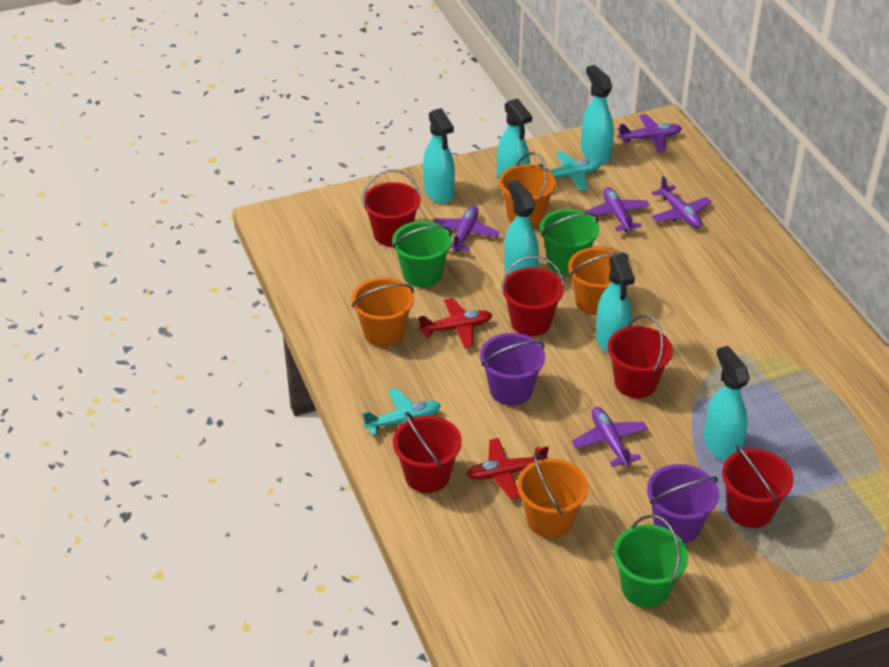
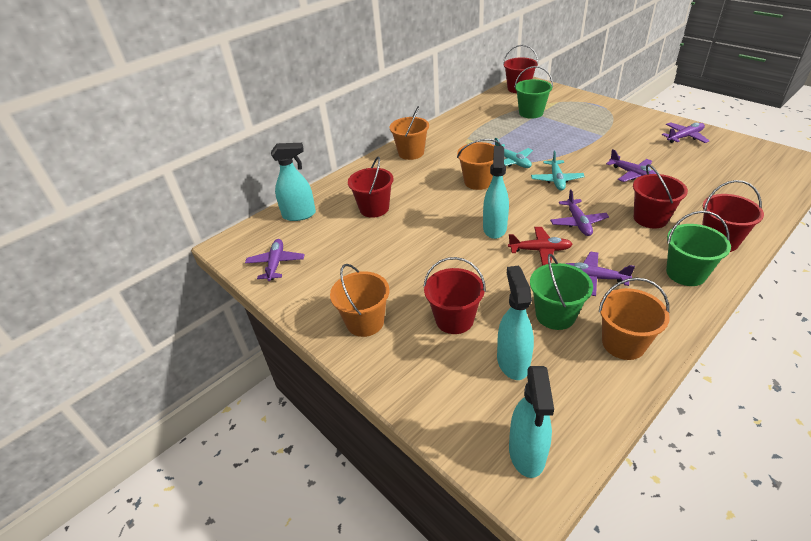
purple bucket: [480,333,545,406] [647,464,719,544] = 2 -> none = 0
red plane: [418,298,492,348] [466,438,549,499] = 2 -> [508,227,573,266] = 1
turquoise spray bottle: [423,108,455,204] [497,98,532,181] [504,180,539,276] [581,65,614,164] [596,254,635,354] [704,346,750,461] = 6 -> [271,143,316,221] [483,146,509,239] [497,266,534,380] [509,366,554,478] = 4

